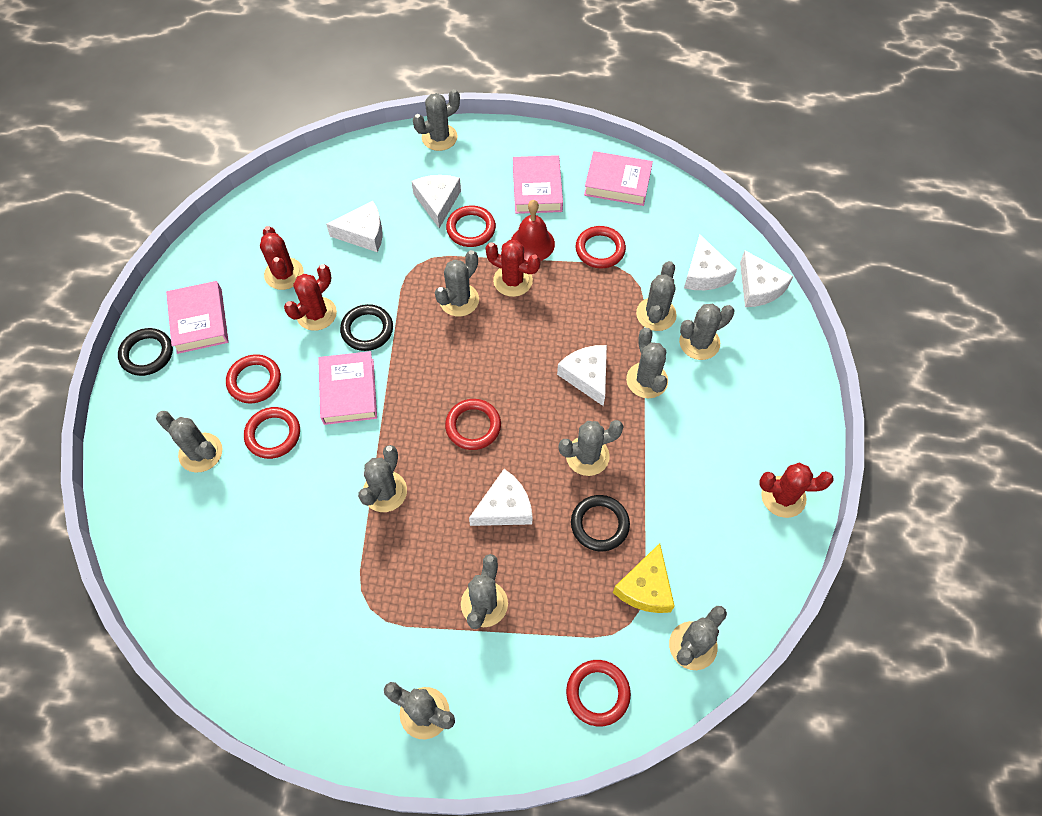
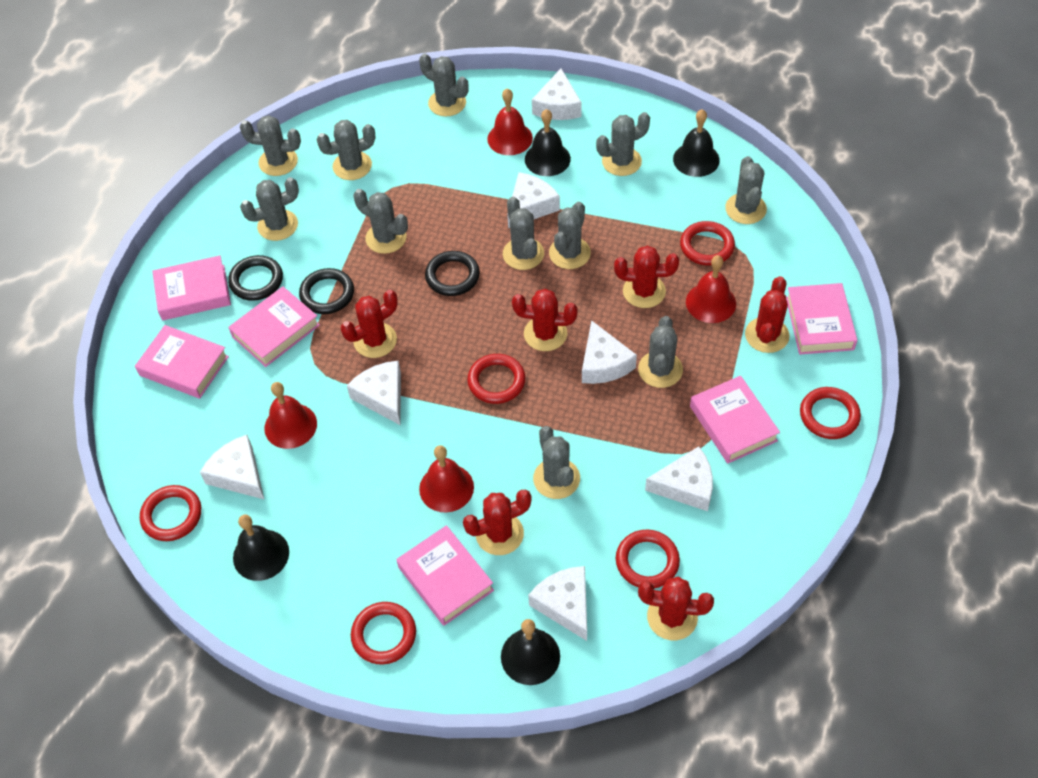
black bell: none = 0 -> [233,514,289,581] [501,619,560,685] [525,109,571,176] [673,109,720,177] = 4
pink book: [166,281,229,354] [318,351,377,425] [513,155,563,214] [584,151,653,206] = 4 -> [135,325,229,398] [152,256,231,321] [228,286,320,367] [397,525,494,626] [690,376,780,463] [786,283,857,355] = 6
red bell: [511,200,555,261] = 1 -> [264,382,317,449] [419,445,474,513] [487,88,533,155] [686,255,736,323] = 4
red cactus: [260,226,304,290] [284,264,337,331] [485,240,541,297] [759,463,834,518] = 4 -> [341,290,398,358] [463,490,532,555] [512,289,578,351] [614,245,679,308] [638,577,714,640] [745,276,790,353] = 6
white cheese: [326,201,383,252] [411,175,461,228] [469,469,533,526] [557,345,607,406] [684,235,737,290] [740,251,793,307] = 6 -> [200,435,264,499] [347,361,401,425] [507,172,560,228] [528,566,587,641] [532,68,582,120] [582,320,637,384] [645,446,713,511] = 7
yellow cheese: [613,543,675,613] = 1 -> none = 0

